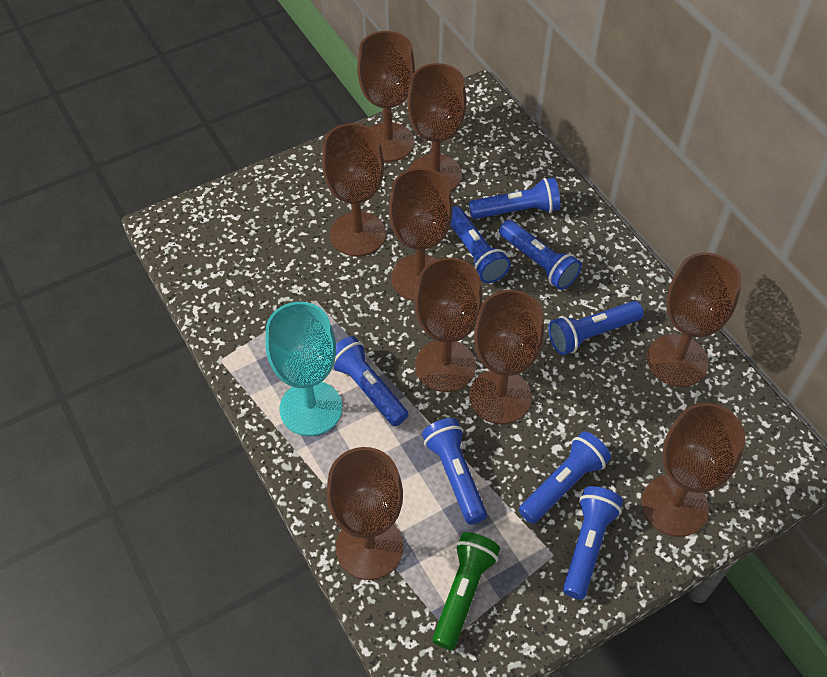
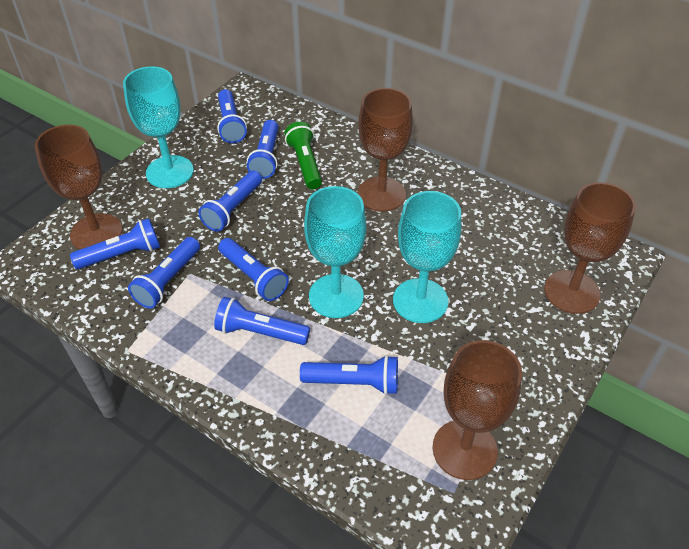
brown goblet: [322,123,386,257] [326,447,404,580] [357,31,415,162] [389,168,453,301] [407,63,467,191] [415,258,483,392] [469,290,544,424] [642,403,745,537] [647,252,742,387] = 9 -> [35,125,123,250] [358,88,413,212] [433,340,522,480] [544,182,636,314] = 4
turquoise goblet: [265,302,342,436] = 1 -> [123,66,194,188] [304,186,366,318] [393,191,461,323] = 3

